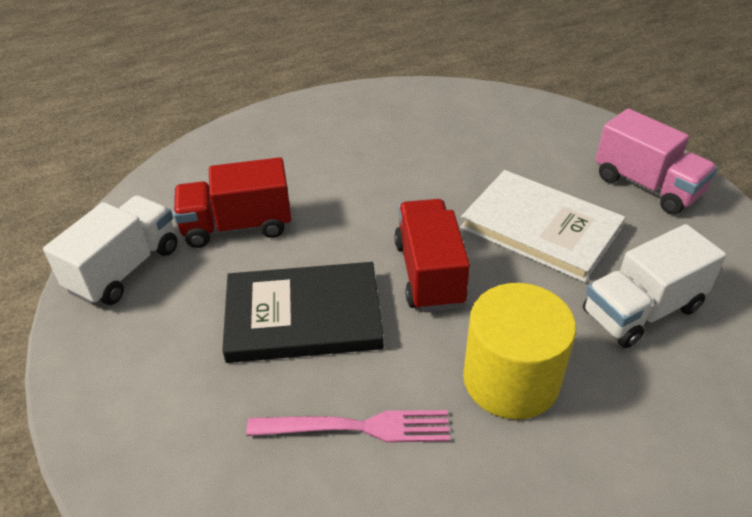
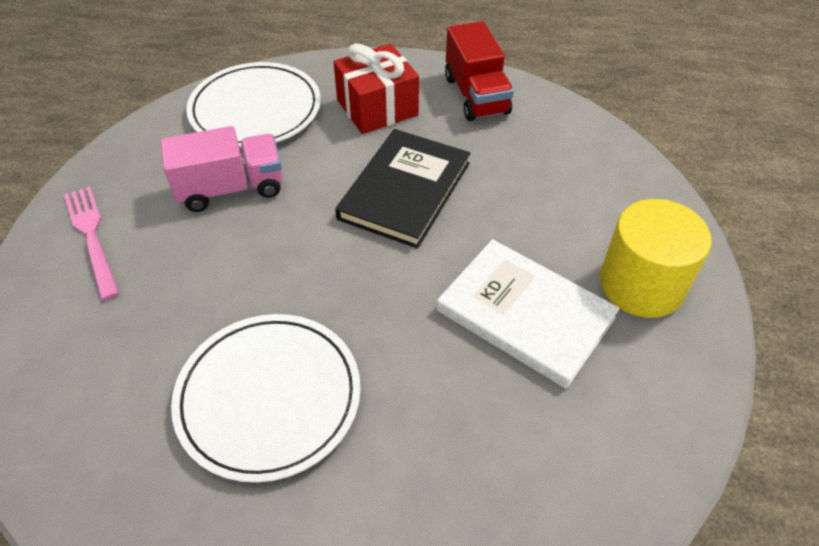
red gift: none = 0 -> [333,43,419,134] = 1
red truck: [173,157,291,248] [394,199,470,312] = 2 -> [445,21,514,121] = 1
white plate: none = 0 -> [171,314,361,483] [186,62,321,147] = 2
white truck: [43,195,177,305] [583,224,726,348] = 2 -> none = 0

